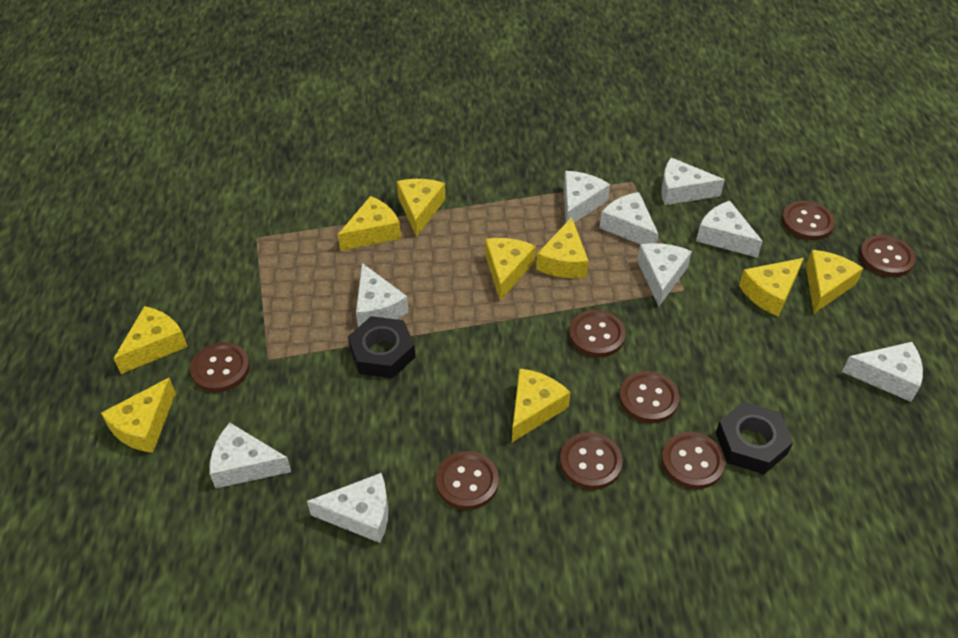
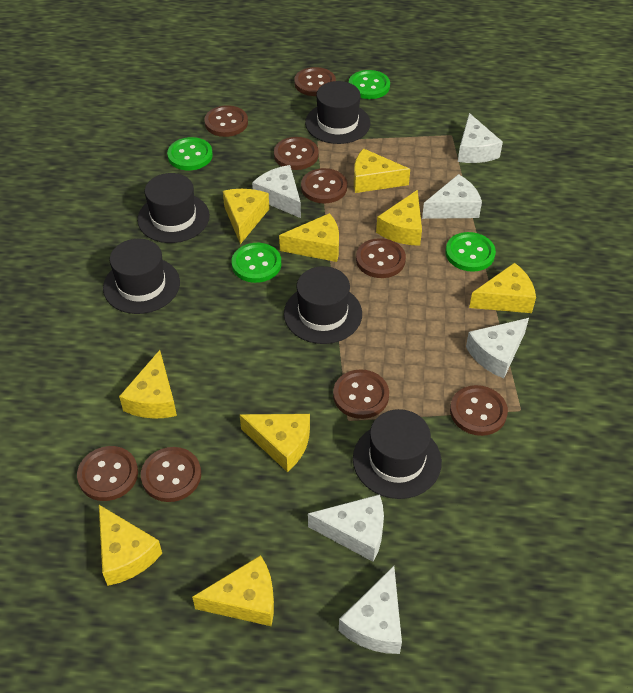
black hat: none = 0 -> [103,239,180,314] [137,173,210,243] [284,266,362,344] [305,81,370,144] [353,409,442,499] = 5
black nut: [348,316,415,378] [716,402,793,474] = 2 -> none = 0
brown button: [190,342,250,392] [436,451,499,510] [560,432,623,490] [569,310,626,357] [619,371,679,423] [661,432,725,489] [782,201,835,240] [860,235,916,277] = 8 -> [77,446,138,501] [141,447,201,502] [205,105,248,137] [274,137,319,170] [294,67,336,96] [301,168,347,203] [333,369,389,419] [356,238,406,278] [450,385,508,436] = 9
green button: none = 0 -> [167,137,213,170] [231,243,281,283] [349,70,390,99] [446,232,496,272] = 4
white cheese: [210,423,291,488] [307,473,388,543] [356,263,408,327] [564,171,610,223] [600,192,659,244] [637,243,692,306] [661,158,725,205] [696,201,763,258] [842,342,923,402] = 9 -> [252,165,301,218] [308,494,384,562] [339,566,402,654] [422,174,482,219] [458,113,503,163] [466,318,529,378] = 6

